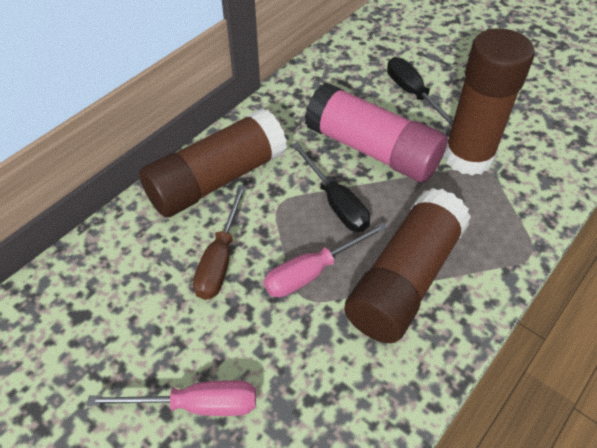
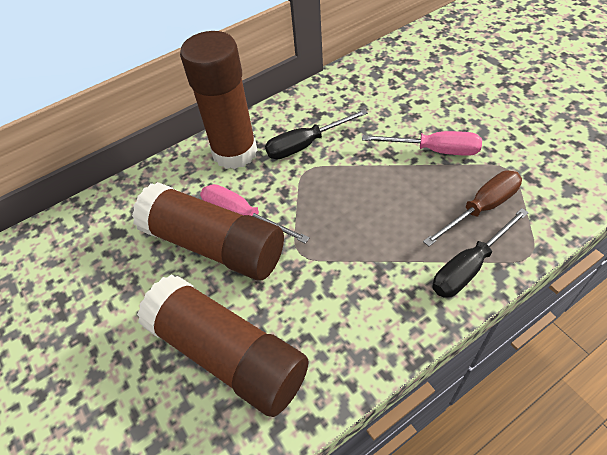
pink glue stick: [305,82,447,182] = 1 -> none = 0

